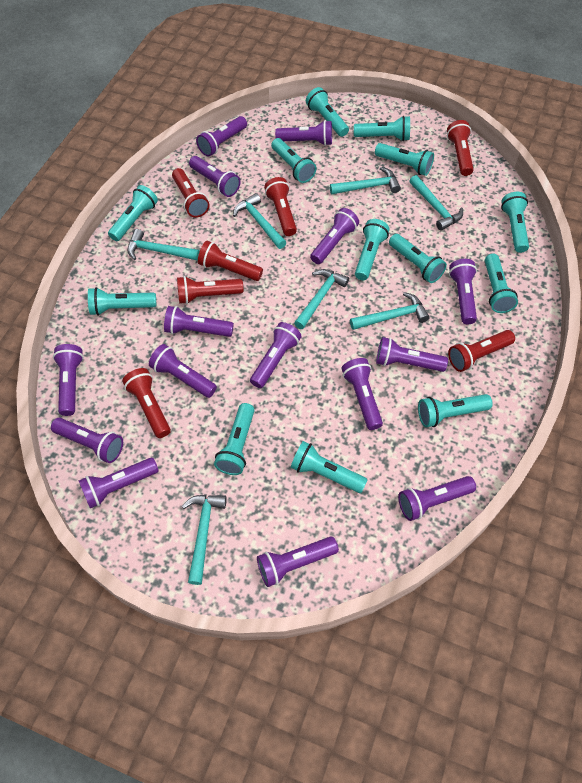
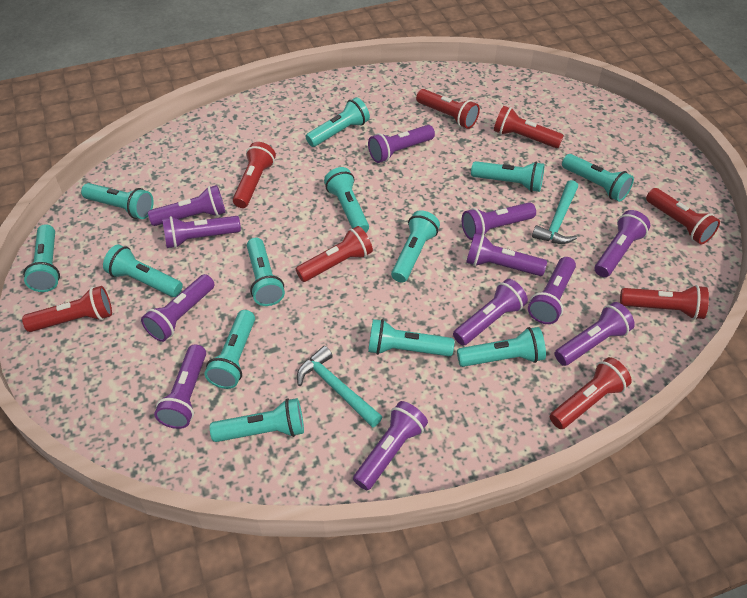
purple flashlight: [51,418,123,463] [53,344,84,416] [79,458,159,508] [149,344,217,398] [164,306,234,337] [189,156,240,197] [196,116,247,157] [250,322,301,388] [257,536,339,587] [275,120,332,146] [310,208,359,264] [341,358,383,430] [376,337,448,372] [398,476,476,521] [449,259,477,324] = 15 -> [141,274,215,342] [148,185,226,226] [154,344,206,429] [162,216,241,248] [353,401,428,491] [368,125,435,163] [453,279,528,346] [462,202,536,240] [466,233,547,276] [528,257,576,324] [555,302,635,366] [595,210,650,277] = 12
red flashlight: [122,368,171,438] [172,168,209,218] [177,276,243,304] [198,241,263,281] [264,177,297,236] [447,120,474,176] [448,330,515,372] = 7 -> [22,286,112,332] [233,142,276,208] [296,226,373,282] [416,89,480,129] [494,106,564,148] [550,357,632,429] [620,285,709,320] [646,188,720,244] = 8
turquoise hammer: [128,229,200,261] [182,495,227,585] [233,193,287,249] [294,269,349,329] [330,167,401,194] [350,292,430,330] [410,175,463,231] = 7 -> [297,346,382,428] [532,180,578,244] = 2

